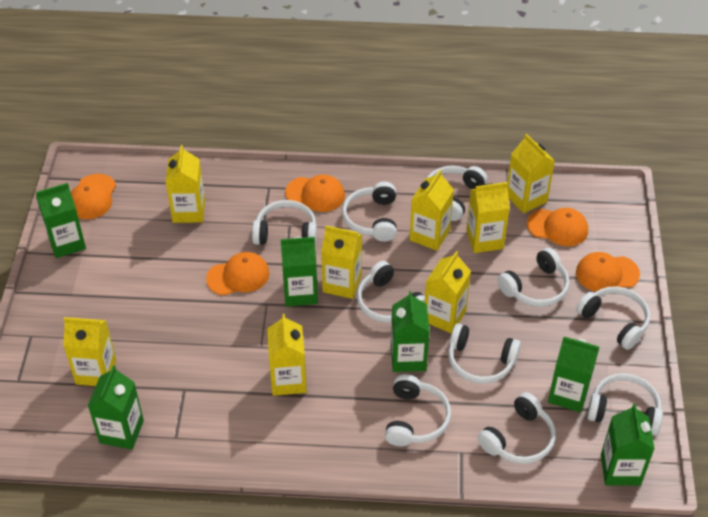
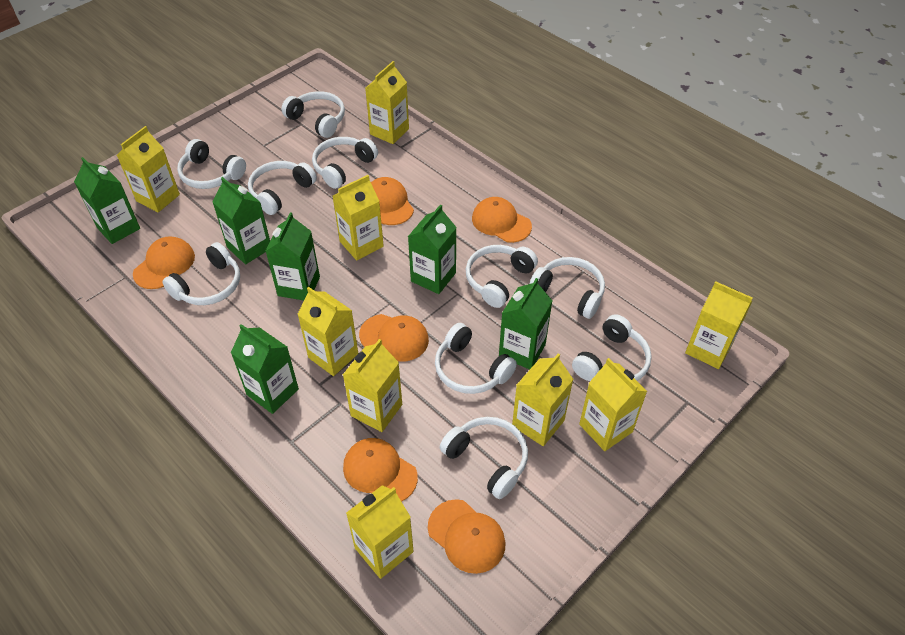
orange cap: [71,174,116,219] [206,252,270,295] [285,174,345,212] [527,208,588,246] [576,252,640,292] = 5 -> [133,236,195,289] [343,438,418,502] [359,314,429,362] [371,177,414,225] [428,499,506,574] [472,197,532,243] = 6
yellow carton: [63,317,116,386] [165,145,205,223] [267,314,307,396] [321,226,362,299] [410,170,454,251] [425,251,471,333] [466,182,510,253] [507,134,555,214] = 8 -> [117,126,180,212] [297,287,358,376] [333,175,384,260] [343,339,402,432] [346,485,414,579] [365,61,409,144] [512,354,573,446] [579,358,647,451] [685,281,753,369] = 9

